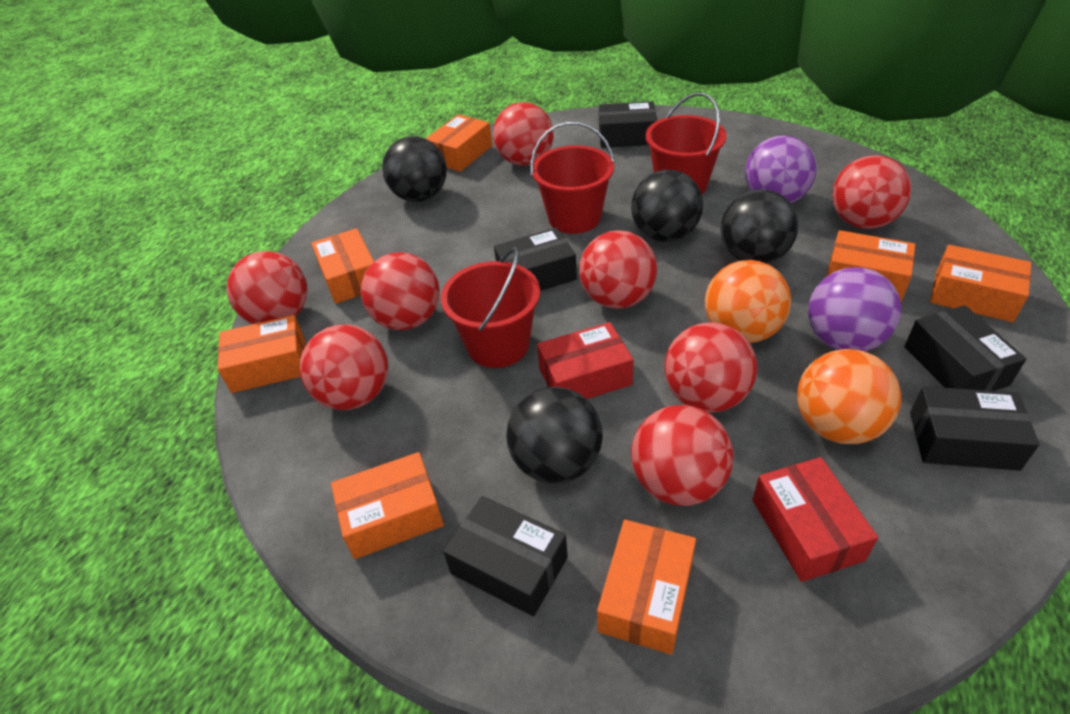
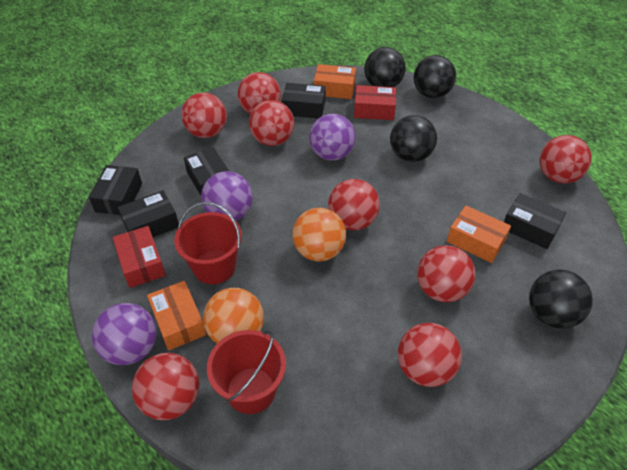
orange box: [218,315,306,393] [311,228,374,304] [331,452,444,559] [426,114,492,172] [597,520,696,655] [826,230,915,302] [930,245,1031,322] = 7 -> [147,281,206,351] [314,64,356,99] [447,206,511,263] = 3
purple ball: [745,136,817,203] [808,267,901,352] = 2 -> [92,303,156,365] [201,171,253,221] [309,114,356,161] = 3
red bucket: [441,247,540,368] [530,122,615,234] [646,93,727,194] = 3 -> [174,202,242,284] [207,330,286,414] = 2

